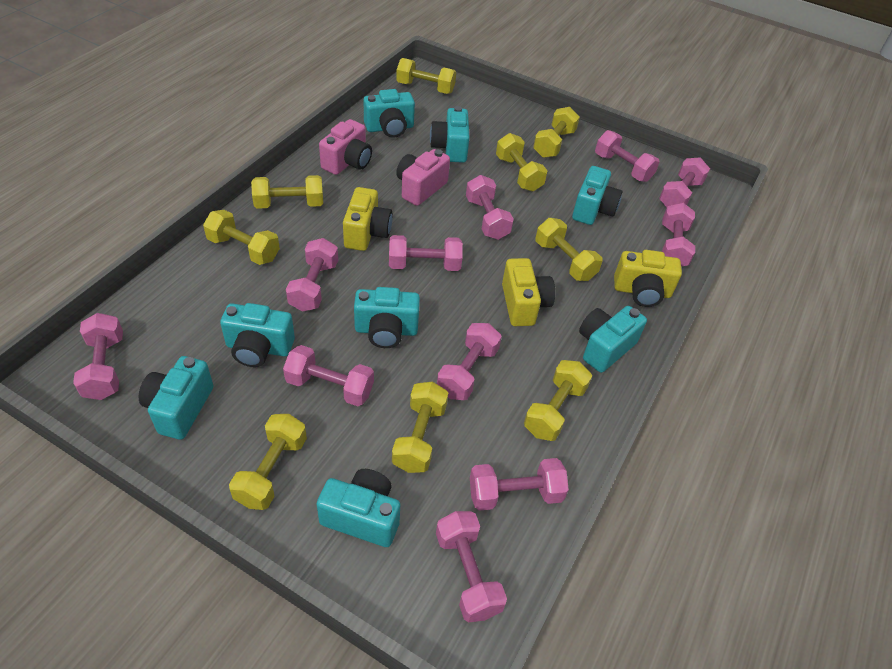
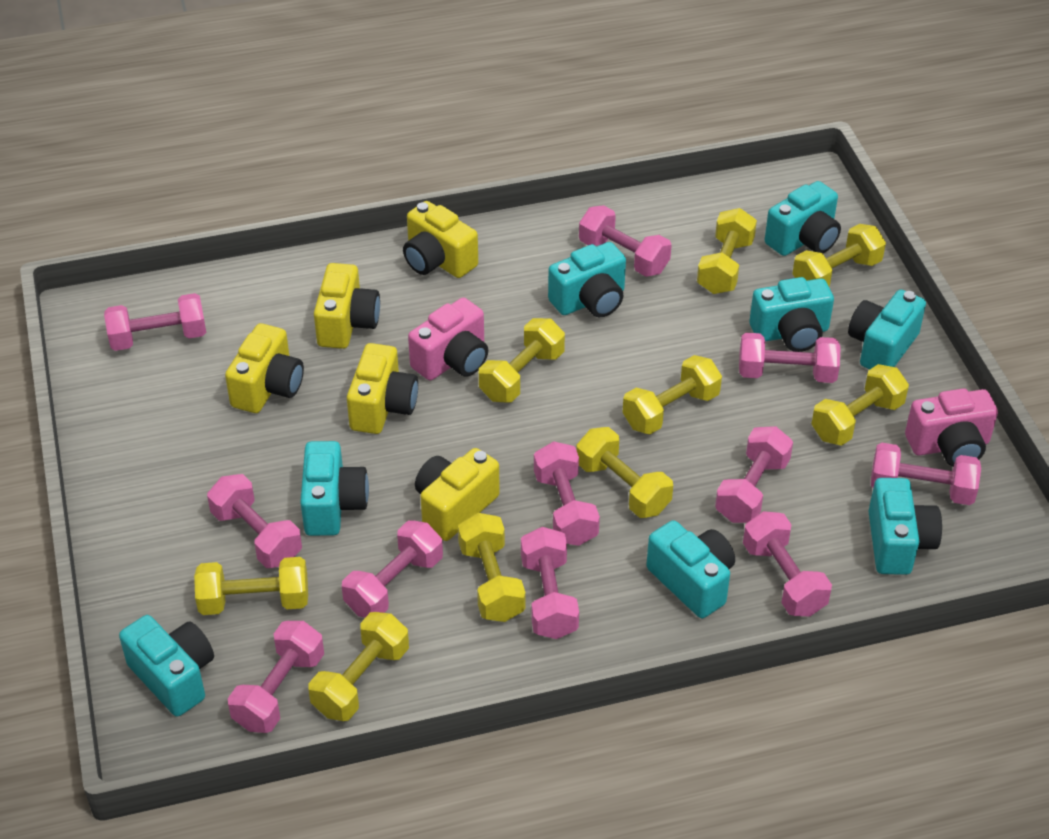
yellow camera: [343,187,393,251] [502,258,555,326] [614,250,682,307] = 3 -> [225,323,304,413] [314,263,380,349] [347,343,418,434] [403,201,478,278] [415,448,500,541] = 5

